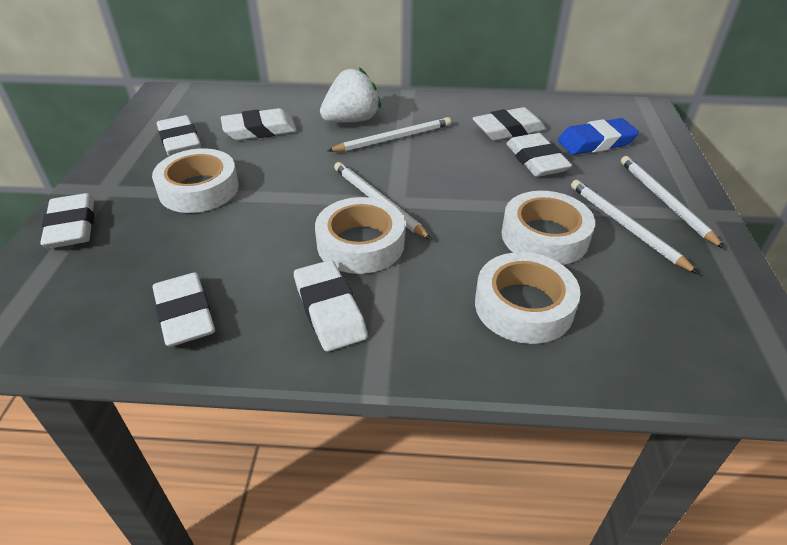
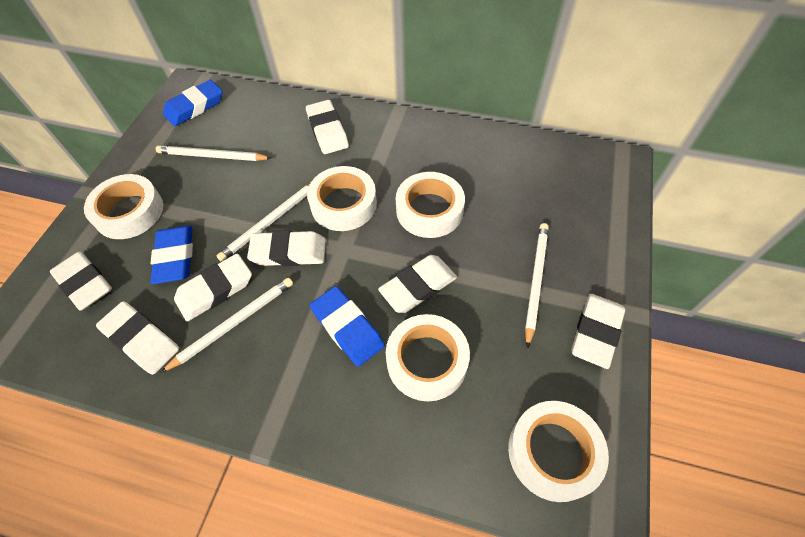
blue eraser: [557,118,639,155] = 1 -> [150,226,193,284] [163,80,222,126] [310,286,385,367] = 3
white strawberry: [320,68,381,122] = 1 -> none = 0
white tape: [152,148,239,213] [315,197,405,274] [475,252,581,344] [501,191,595,265] = 4 -> [84,174,163,239] [307,166,377,231] [386,314,470,401] [396,172,465,238] [508,401,609,502] = 5

